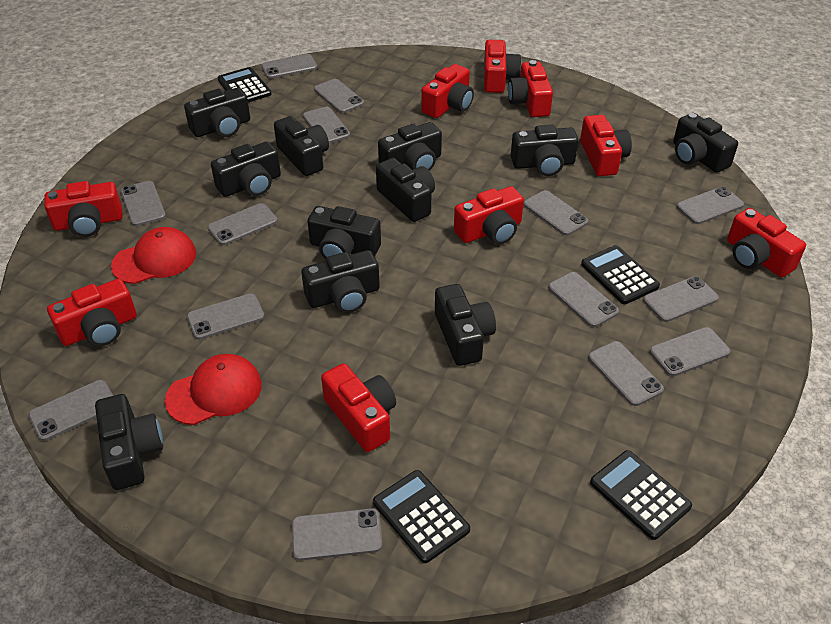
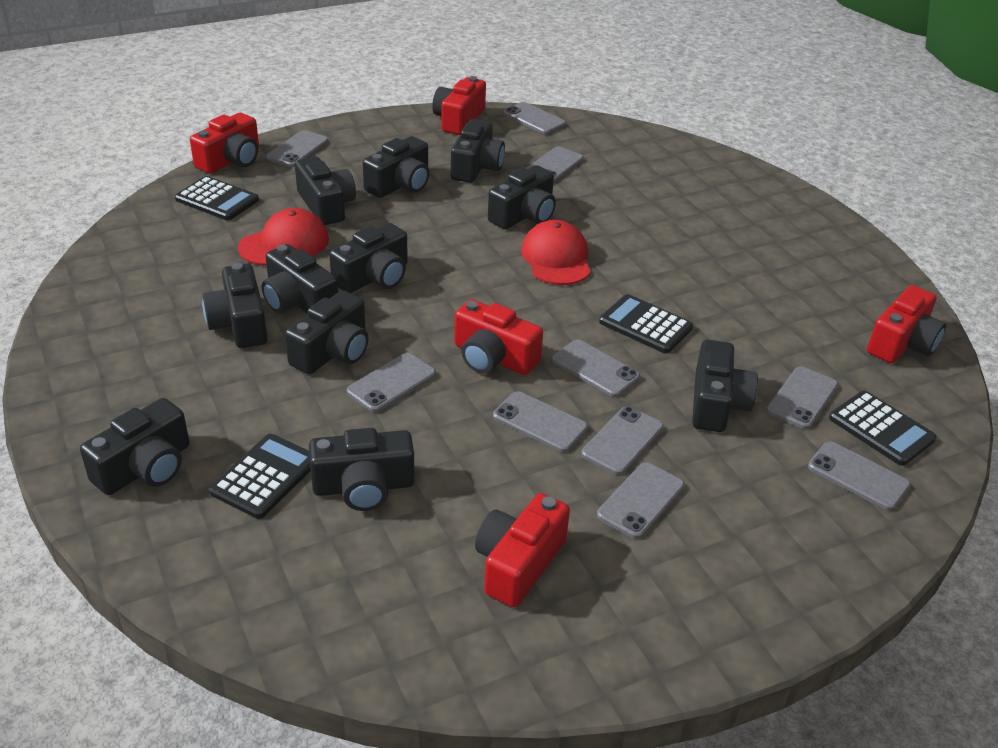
grey phone: [29,380,113,441] [121,181,166,226] [187,293,265,340] [208,203,278,245] [261,54,317,79] [292,508,382,560] [303,107,350,143] [314,79,364,113] [523,190,589,236] [548,272,619,327] [588,341,664,406] [643,276,719,322] [650,327,731,376] [676,187,744,224] = 14 -> [266,130,329,167] [347,353,436,412] [493,391,588,452] [503,102,566,134] [526,147,584,183] [552,340,640,397] [581,406,664,475] [597,462,684,539] [767,366,838,429] [808,442,911,510] = 10
red camera: [44,181,123,237] [47,279,137,346] [321,363,396,452] [421,64,474,118] [454,186,524,244] [484,40,522,93] [508,60,553,117] [580,115,632,176] [727,208,806,277] = 9 -> [190,113,259,174] [432,76,486,135] [454,299,543,375] [475,493,570,608] [867,285,946,363] = 5

